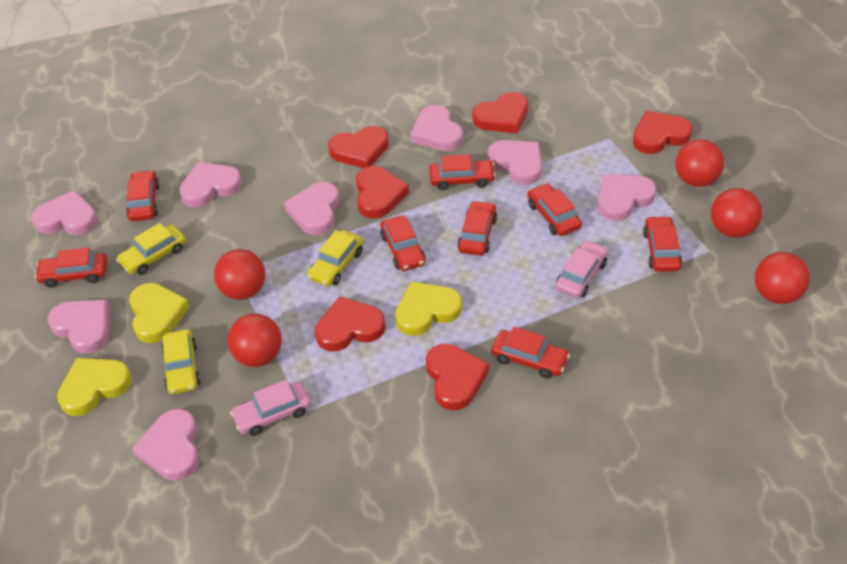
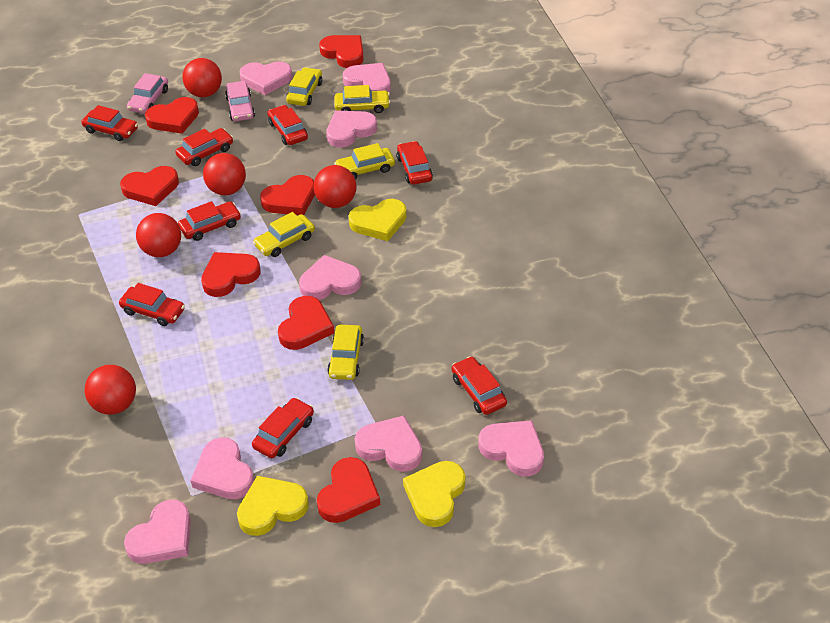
red heart: [315,296,386,352] [328,126,389,168] [356,166,409,219] [426,344,489,410] [472,92,528,134] [633,111,692,154] = 6 -> [120,166,179,206] [145,97,199,134] [201,252,261,297] [260,175,315,215] [278,296,334,350] [317,457,380,523] [319,35,364,68] = 7
yellow car: [116,223,186,275] [161,329,201,394] [307,230,364,286] = 3 -> [253,212,315,257] [286,67,322,106] [327,325,364,380] [334,143,395,180] [335,85,390,113] = 5

